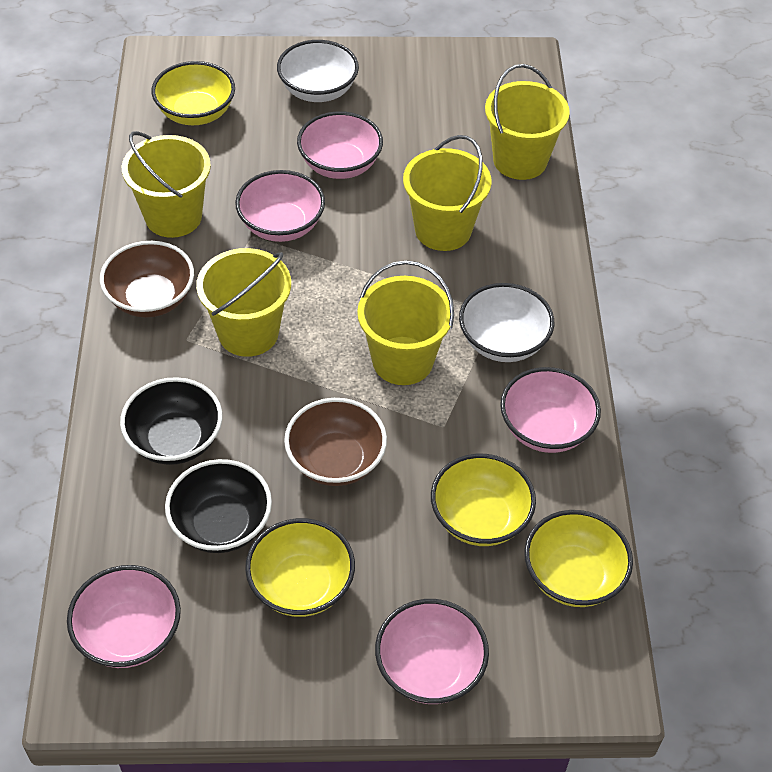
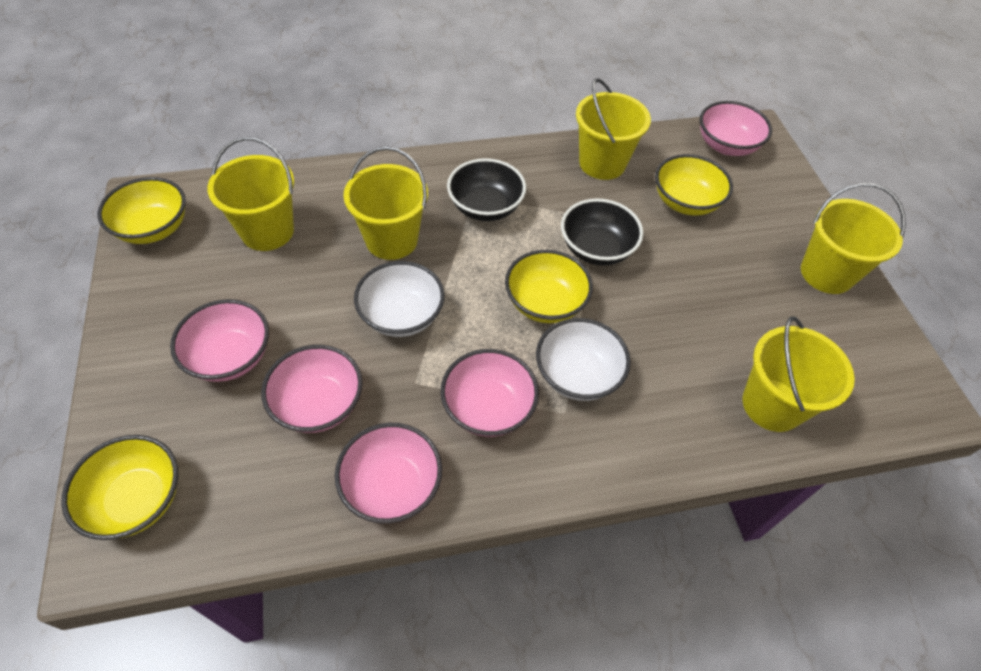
brown bowl: [100,241,194,318] [284,398,387,486] = 2 -> none = 0

